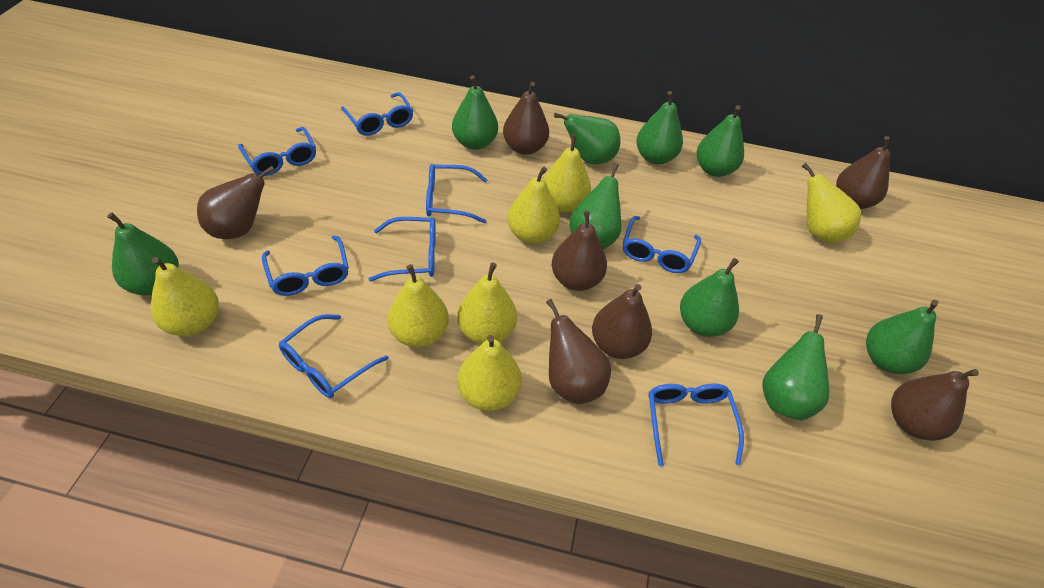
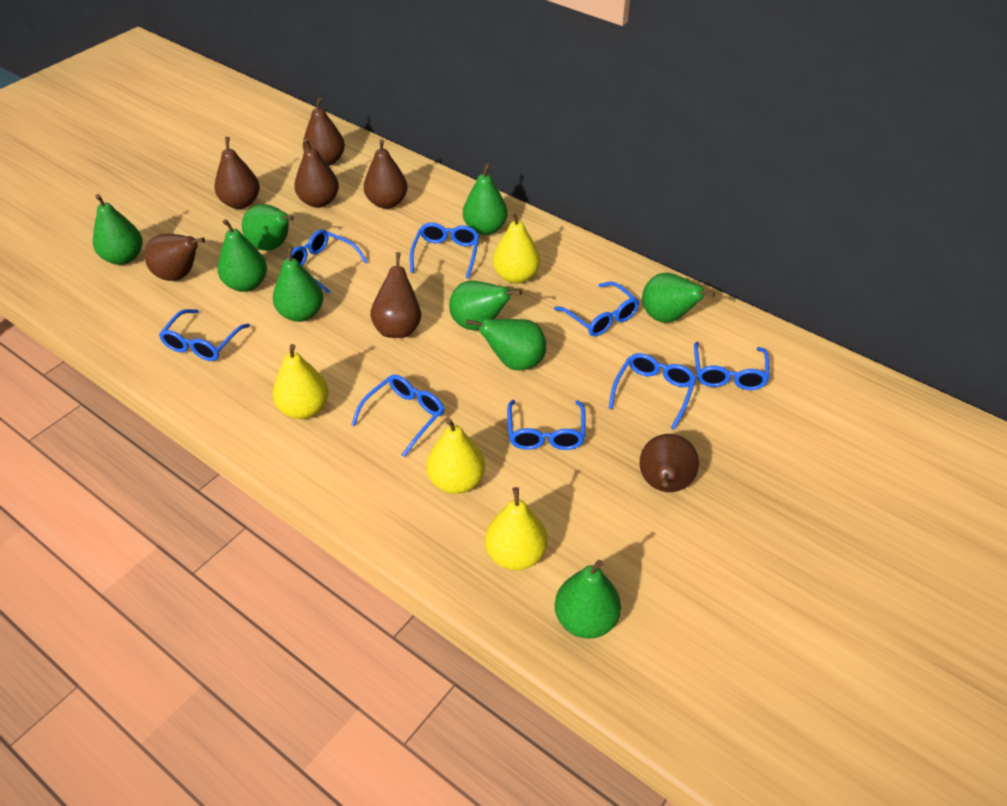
yellow pear: [151,257,219,336] [388,264,449,348] [457,263,517,344] [457,335,522,411] [508,167,560,244] [543,134,591,213] [802,163,861,244] = 7 -> [273,344,329,419] [426,418,485,494] [485,487,548,570] [493,211,540,284] = 4

